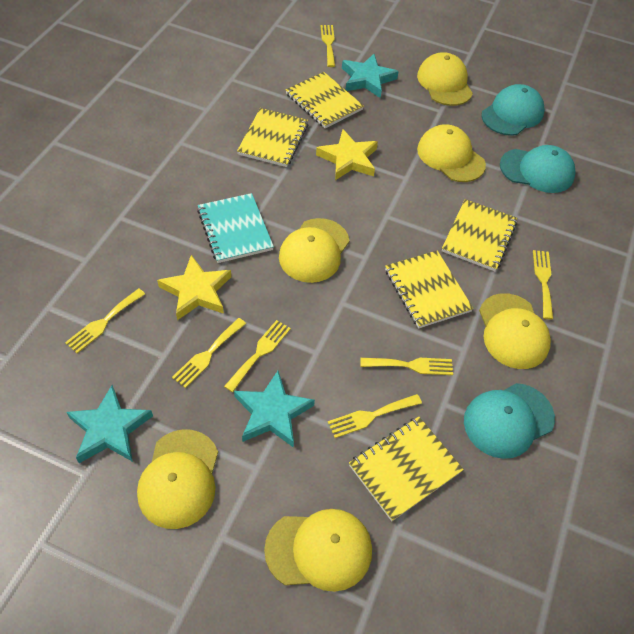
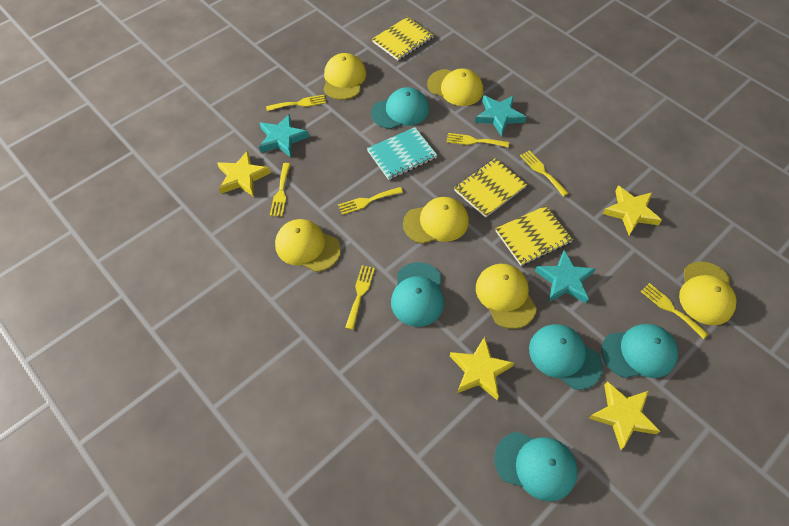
turquoise cap: [464,383,555,459] [481,84,545,136] [500,145,576,193] = 3 -> [371,87,429,129] [391,262,444,327] [494,432,578,501] [529,324,603,390] [601,324,678,378] = 5
yellow notebook: [237,108,308,167] [286,72,364,128] [349,417,464,521] [385,250,473,328] [442,199,517,271] = 5 -> [372,17,434,61] [454,158,527,218] [495,206,573,266] = 3
yellow star: [157,255,231,320] [316,129,378,180] = 2 -> [217,150,271,197] [450,336,514,400] [589,381,660,450] [603,186,662,235] = 4

